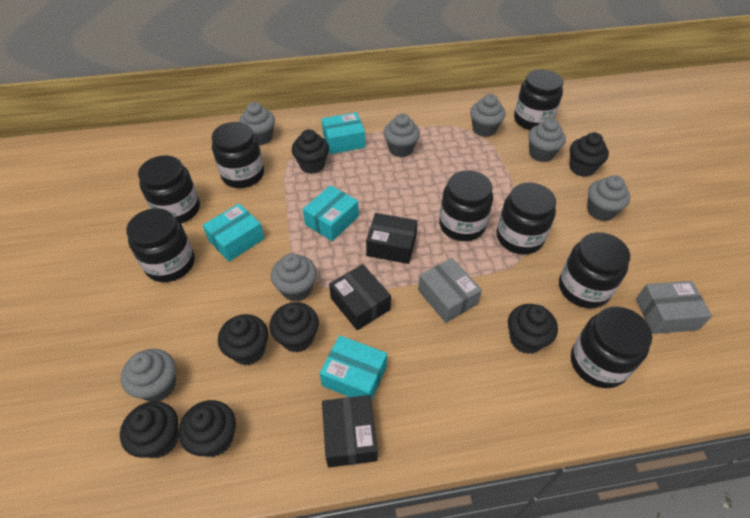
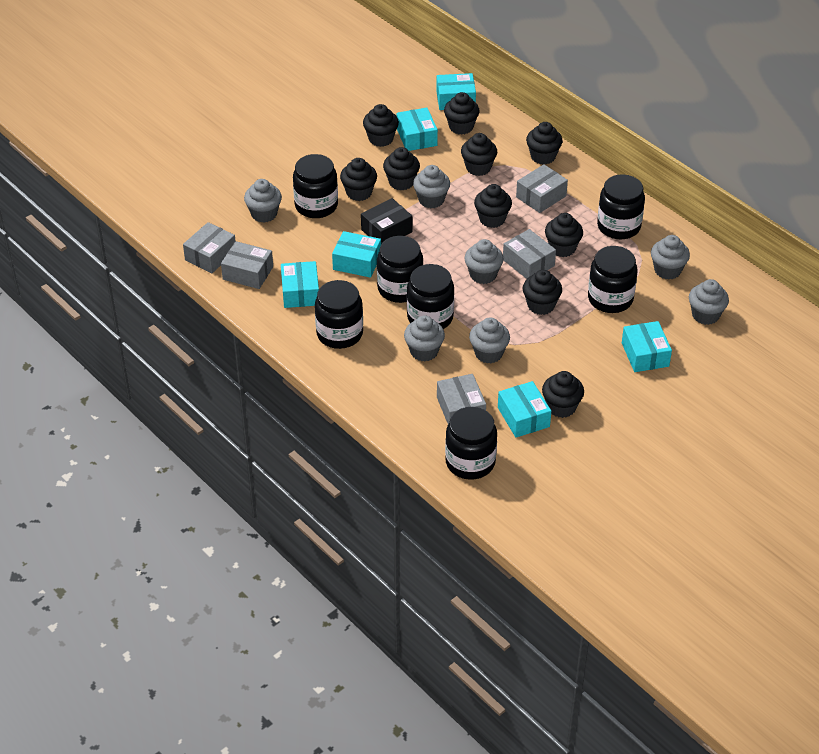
black box: [322,395,378,467] [329,264,391,331] [366,213,418,264] = 3 -> [361,198,413,244] = 1
black cupcake: [120,401,179,458] [178,400,236,457] [218,314,268,365] [269,302,319,352] [292,129,329,174] [508,304,558,354] [569,132,609,177] = 7 -> [340,158,377,201] [363,104,399,147] [383,147,420,190] [444,92,479,135] [461,133,497,176] [474,184,512,228] [523,270,562,315] [526,122,563,164] [542,371,584,418] [545,213,583,257] = 10
black jar: [126,208,195,282] [138,155,200,223] [212,122,264,188] [439,170,493,241] [497,182,556,254] [514,69,563,130] [559,232,630,308] [571,306,652,388] = 8 -> [293,154,338,218] [315,280,363,349] [377,236,423,303] [407,264,454,329] [445,407,497,480] [588,246,637,313] [597,174,645,239] = 7
grey box: [418,258,482,323] [636,281,712,334] = 2 -> [183,222,236,273] [221,241,273,289] [437,374,486,424] [503,229,556,279] [516,164,568,213] = 5
turquoise box: [202,204,265,261] [303,185,359,241] [319,335,387,401] [322,112,366,154] = 4 -> [281,261,319,308] [332,231,381,278] [397,108,438,151] [436,73,476,110] [498,381,551,437] [622,321,672,372] = 6

